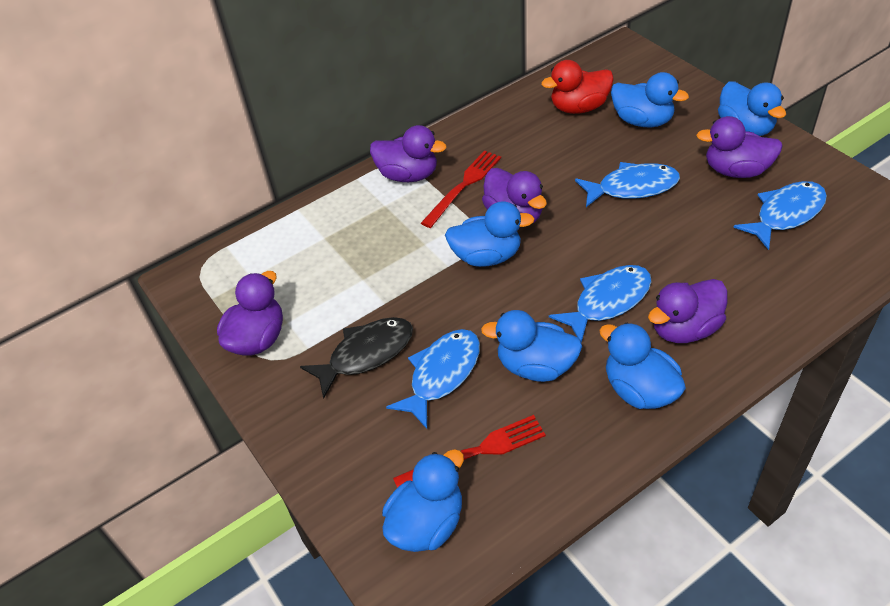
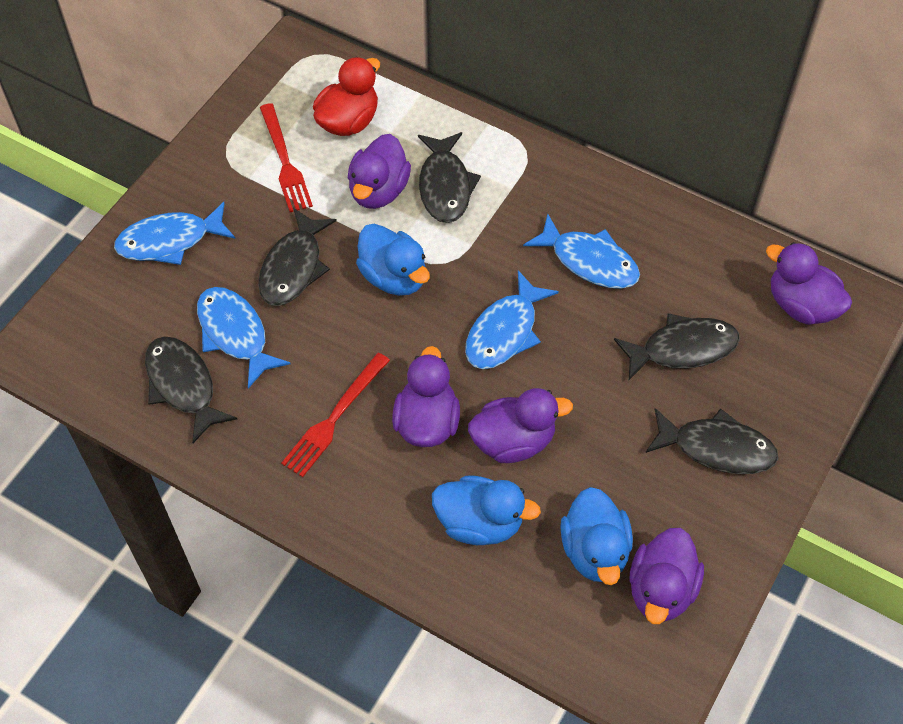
black fish: [300,317,413,399] = 1 -> [145,337,237,443] [258,208,337,306] [418,132,481,223] [614,313,740,380] [645,408,778,474] = 5
blue duck: [382,449,464,552] [445,201,534,267] [481,310,582,382] [599,323,686,409] [611,72,689,127] [718,81,786,136] = 6 -> [356,224,430,296] [432,476,541,545] [560,487,633,585] = 3

